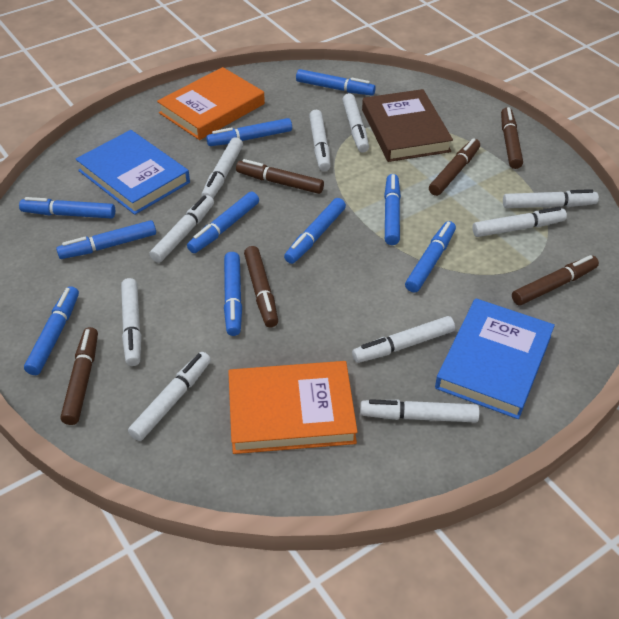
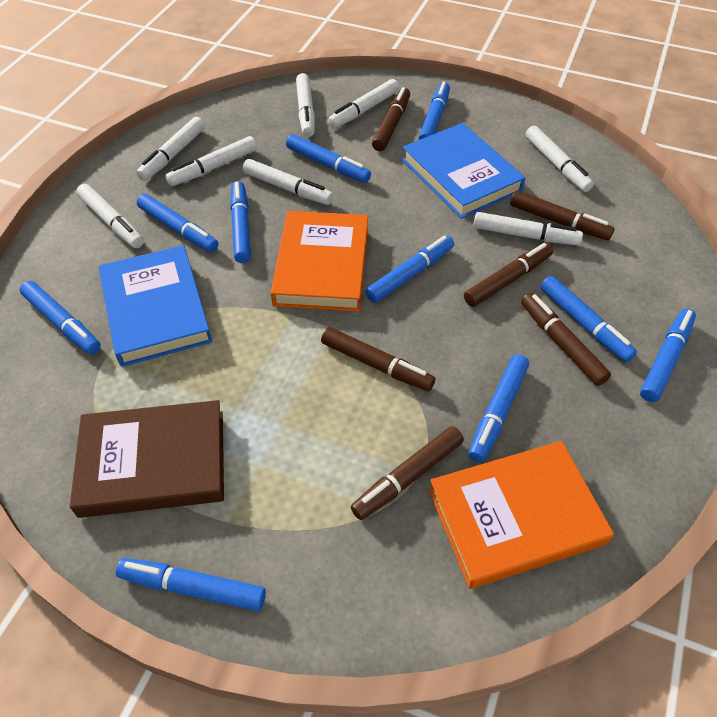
white marker: [121,278,141,366] [128,352,211,441] [150,195,214,263] [202,137,243,198] [309,110,331,171] [342,93,369,152] [352,316,455,363] [360,399,480,423] [472,207,567,237] [503,189,599,208] = 10 -> [76,184,144,248] [136,117,205,181] [166,136,257,186] [243,159,333,205] [296,73,315,137] [328,79,399,129] [473,212,583,245] [525,126,594,192] = 8

